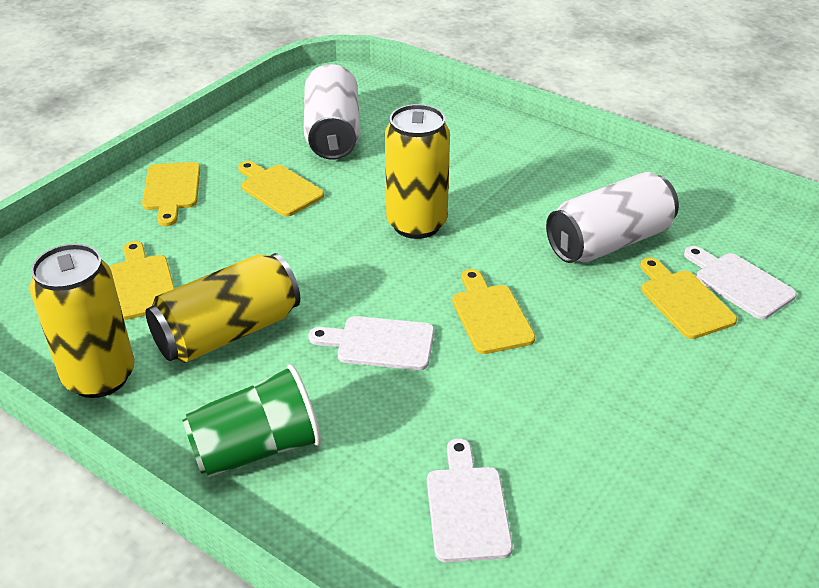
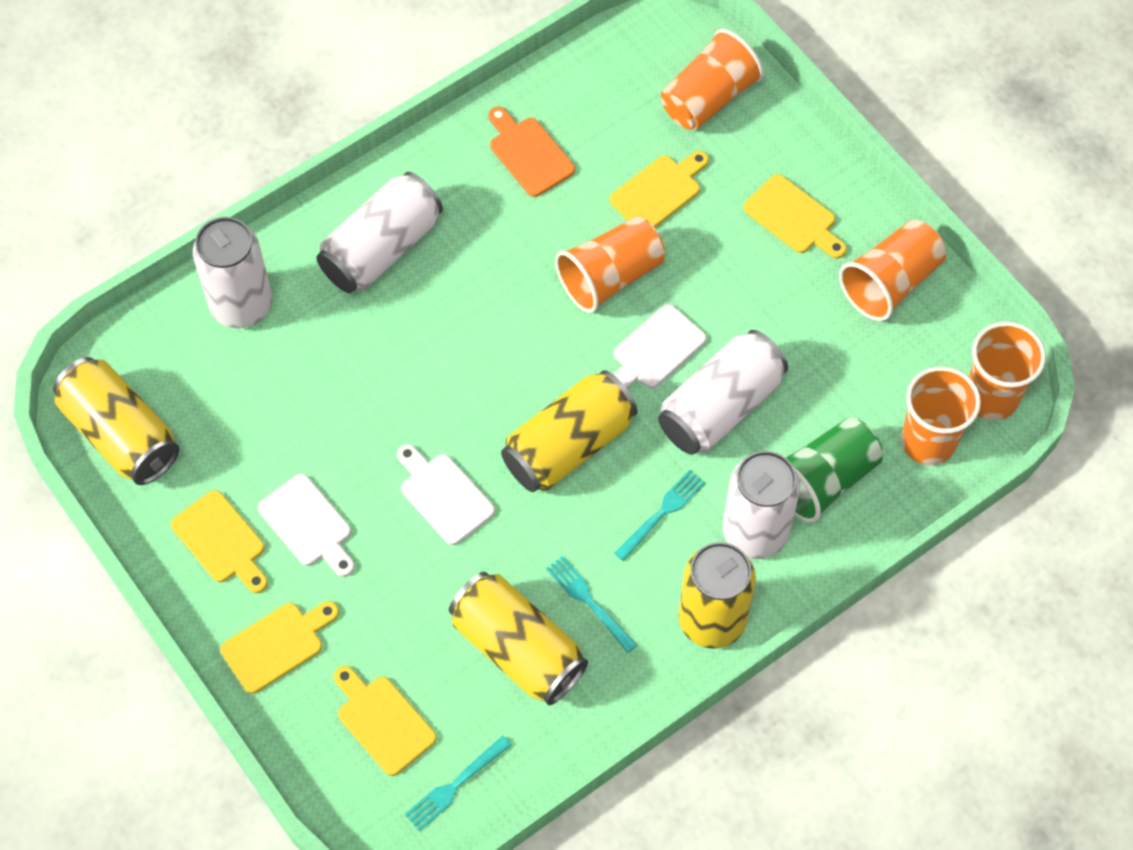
orange cup: none = 0 -> [555,217,665,313] [661,29,764,130] [839,220,946,321] [901,366,981,465] [969,321,1046,421] = 5
orange cutting board: none = 0 -> [489,107,575,197] = 1
turquoise fork: none = 0 -> [405,736,511,831] [546,556,638,653] [614,470,705,561] = 3
white can: [304,64,360,160] [546,172,679,263] = 2 -> [193,217,272,328] [316,172,443,293] [658,330,788,455] [723,451,800,559] = 4
yellow can: [30,244,135,398] [145,253,300,363] [385,104,450,239] = 3 -> [53,357,179,485] [449,572,588,705] [501,370,637,492] [679,542,756,649] = 4

